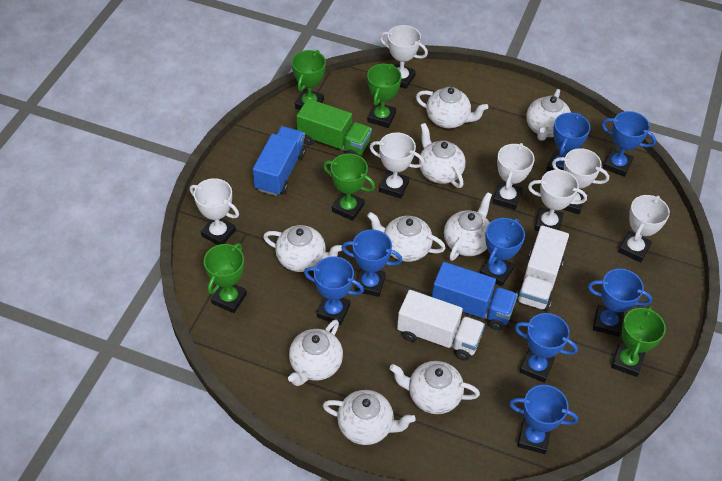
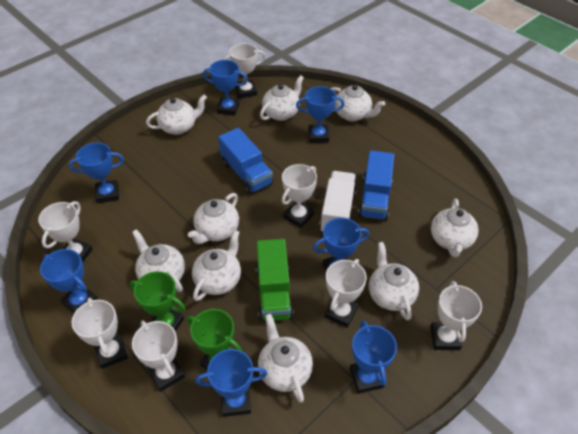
blue trophy: [304,256,364,325] [341,229,402,297] [480,218,525,286] [509,385,578,454] [515,313,578,383] [546,113,590,171] [588,269,652,336] [602,111,656,177] = 8 -> [40,249,98,313] [69,142,124,203] [195,349,267,417] [203,60,248,116] [296,86,344,143] [313,218,369,271] [350,321,397,394] = 7
green trophy: [204,243,247,313] [292,50,326,110] [323,154,375,221] [367,63,402,128] [611,306,666,377] = 5 -> [130,271,185,332] [187,309,242,369] = 2
white truck: [397,290,485,361] [516,226,569,311] = 2 -> [319,171,357,231] = 1

